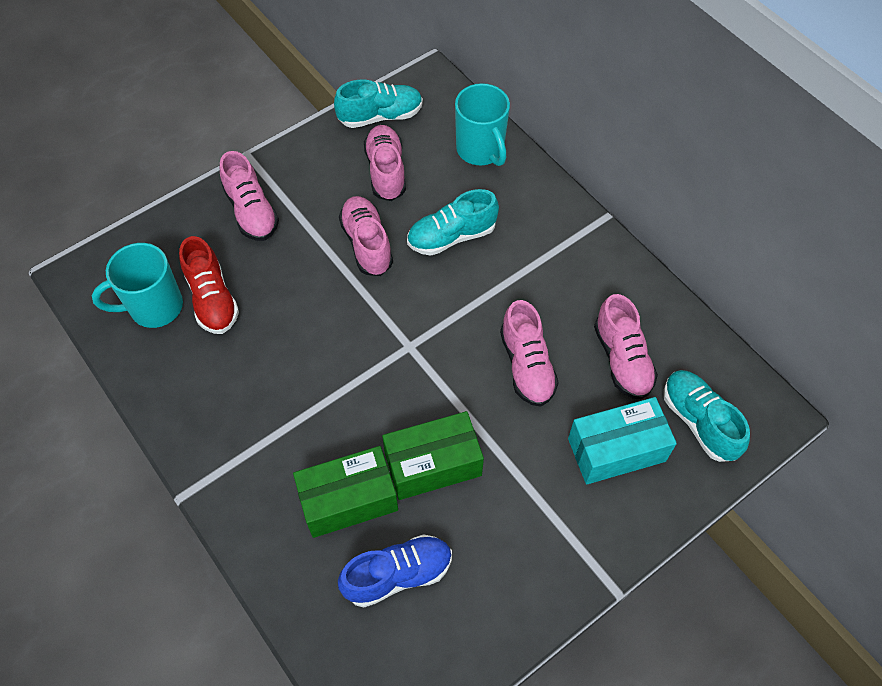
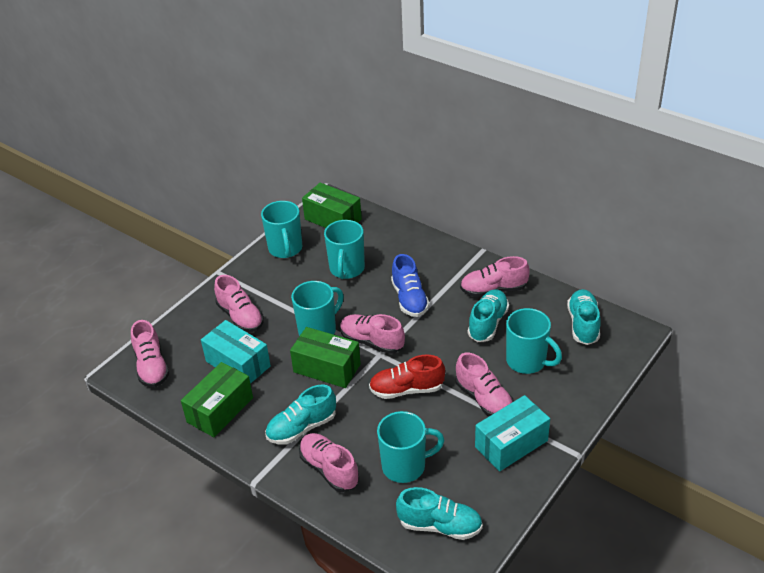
green box: [293,446,398,538] [382,411,484,500] = 2 -> [181,362,253,437] [290,327,361,388] [302,183,362,228] = 3
pink shoe: [220,151,279,241] [339,196,393,276] [364,125,406,201] [500,300,559,407] [594,294,658,399] = 5 -> [131,320,170,387] [214,275,264,332] [299,433,359,492] [340,314,405,354] [456,353,514,416] [460,256,529,297] = 6
turquoise box: [568,397,677,484] = 1 -> [201,320,271,384] [475,395,550,471] = 2
turquoise mug: [92,243,183,328] [455,83,510,166] = 2 -> [261,201,302,258] [291,281,344,336] [324,220,365,279] [377,411,444,483] [506,308,562,374] = 5
turquoise shoe: [334,80,423,128] [407,189,499,256] [664,370,750,462] = 3 -> [265,385,336,445] [396,487,483,540] [468,289,509,342] [567,289,601,345] = 4

